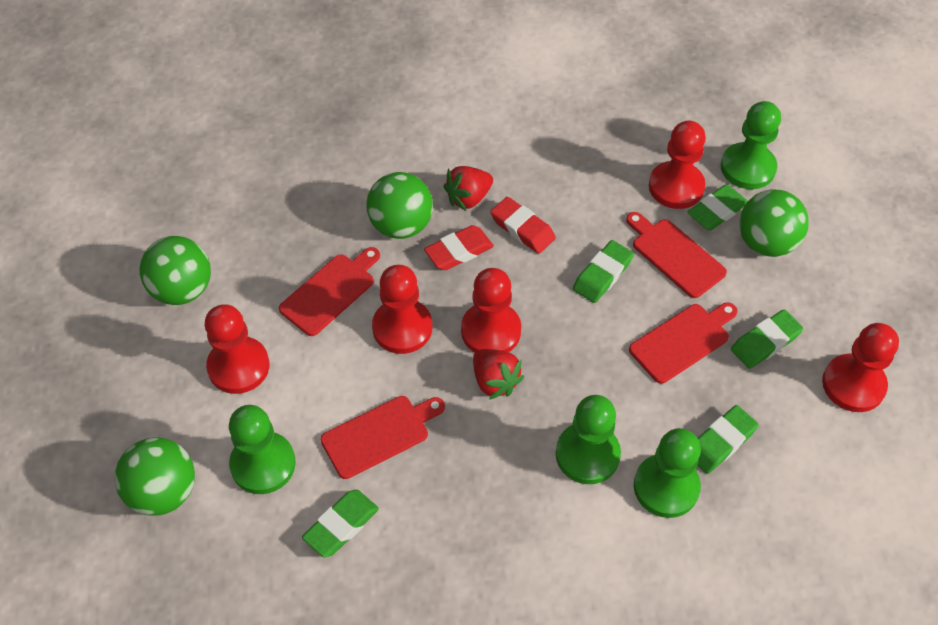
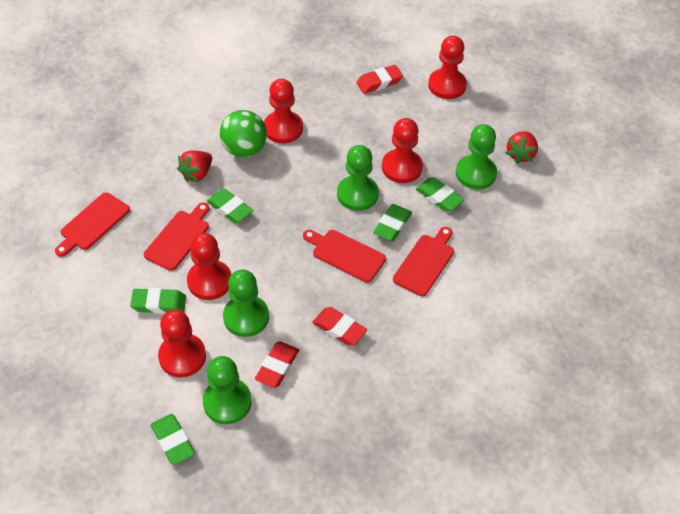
green ball: [115,437,195,516] [140,236,211,305] [366,172,433,239] [739,189,809,257] = 4 -> [220,110,267,157] = 1
red eraser: [424,225,494,270] [490,197,556,254] = 2 -> [255,341,299,388] [312,307,367,346] [356,65,403,94] = 3

